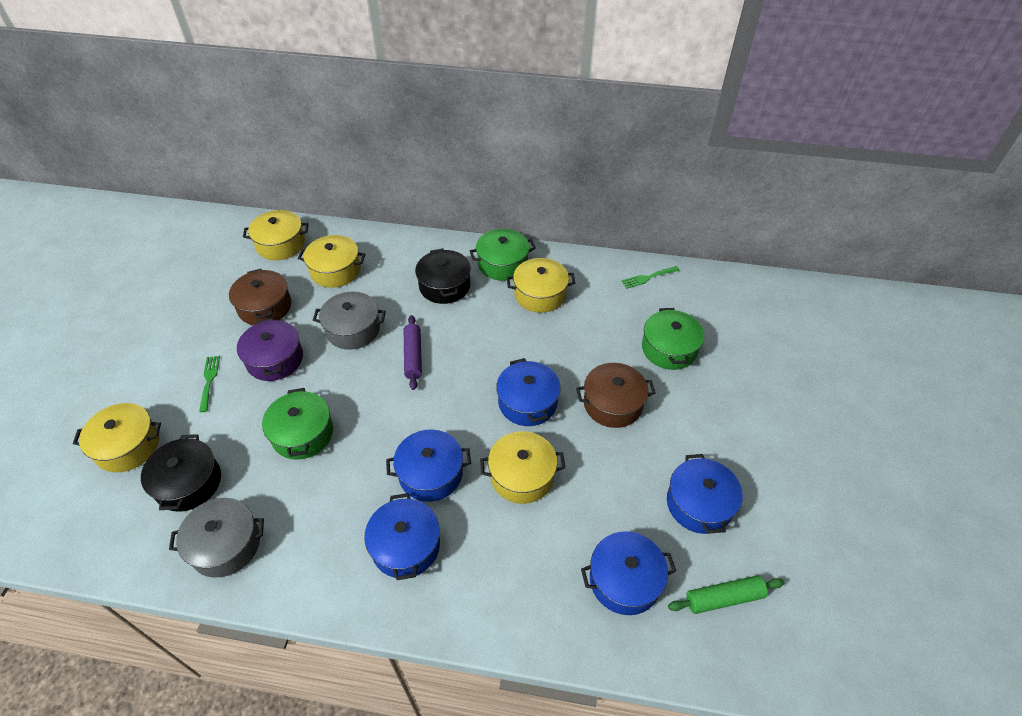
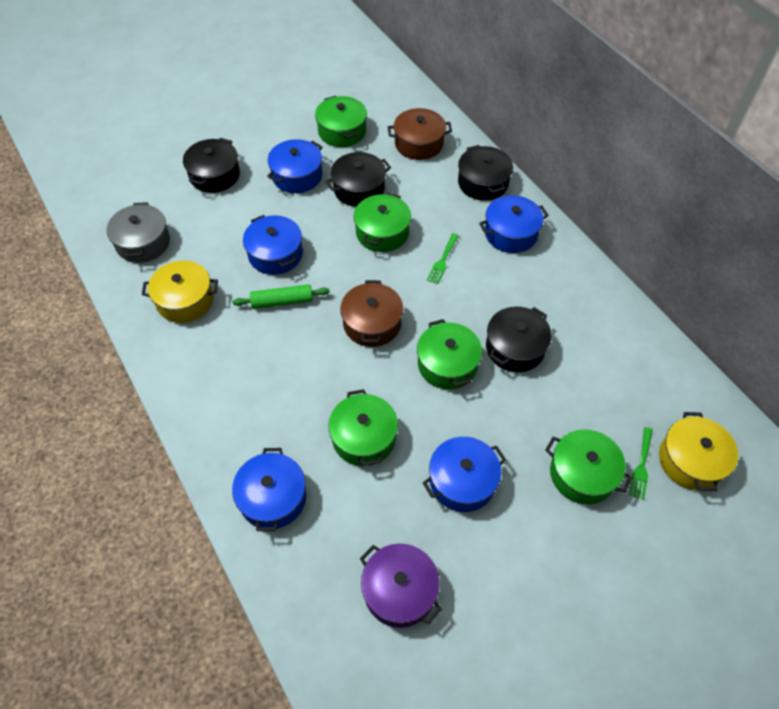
black pot: [141,434,221,512] [415,248,471,304] = 2 -> [183,138,240,193] [325,152,391,207] [458,145,513,201] [486,307,552,372] = 4
green pot: [262,388,333,460] [470,229,536,281] [642,308,705,370] = 3 -> [315,96,367,147] [328,389,398,466] [354,193,411,252] [417,319,482,389] [545,429,633,504] = 5
grey pot: [169,498,264,578] [313,291,386,350] = 2 -> [107,202,170,263] = 1
purple rolling pin: [404,315,422,390] = 1 -> none = 0
yellow pot: [73,403,161,472] [243,210,308,260] [298,235,365,288] [480,431,565,504] [507,258,575,313] = 5 -> [142,260,218,323] [659,412,739,491] = 2

